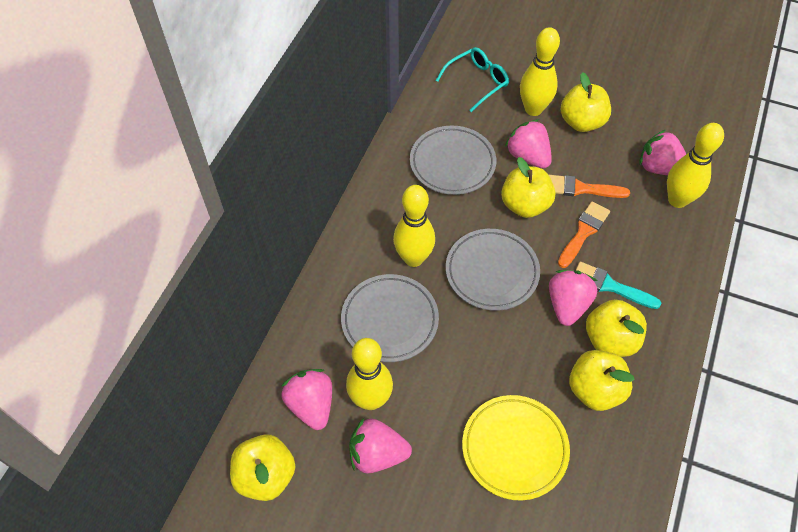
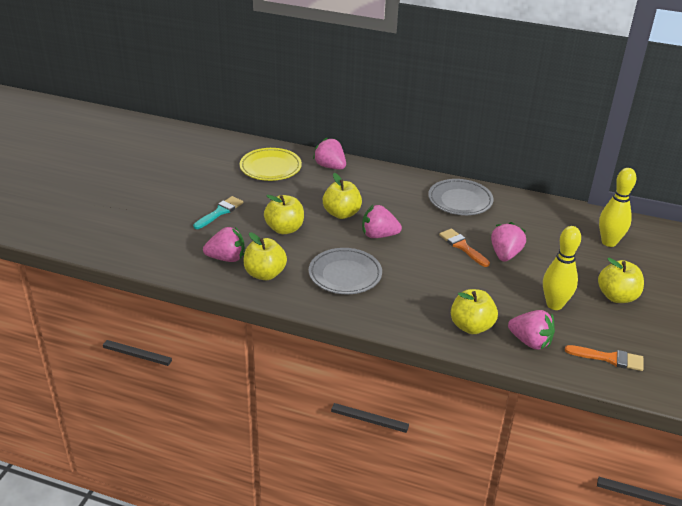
grey plate: [341,274,439,362] [410,126,496,195] [446,229,540,311] = 3 -> [309,248,382,294] [428,179,493,215] = 2
turquoise glasses: [436,47,509,112] = 1 -> none = 0
yellow bowling pin: [346,338,393,410] [393,185,435,267] [520,27,560,116] [667,123,724,208] = 4 -> [543,226,581,310] [599,168,636,247] = 2

